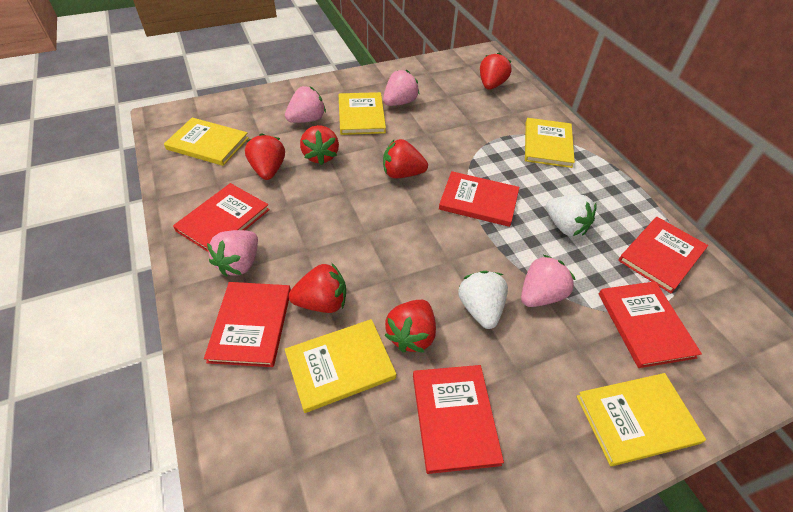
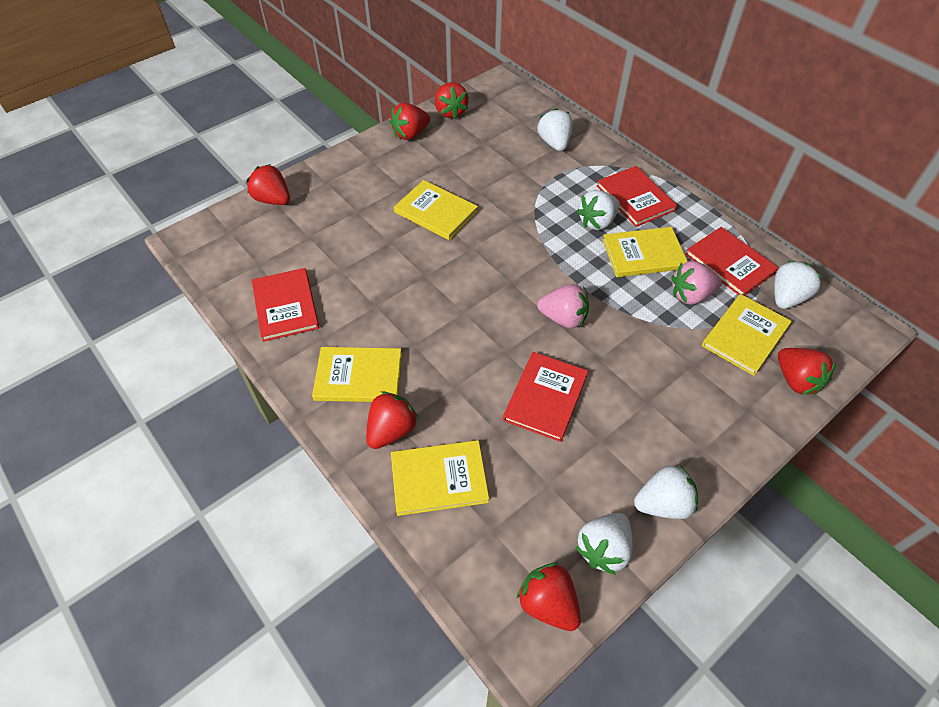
pink strawberry: [207,230,258,277] [285,86,326,123] [383,70,420,106] [521,255,576,307] = 4 -> [537,284,589,329] [671,261,722,304] = 2
red book: [173,183,270,252] [204,282,291,367] [413,365,504,474] [439,171,519,227] [599,281,702,368] [618,217,708,293] = 6 -> [252,268,319,342] [503,352,588,442] [597,166,677,227] [685,227,778,296] = 4
white strawberry: [458,271,508,329] [546,195,597,236] = 2 -> [538,108,573,151] [575,513,633,575] [577,190,620,230] [634,464,698,519] [774,260,822,309] = 5

